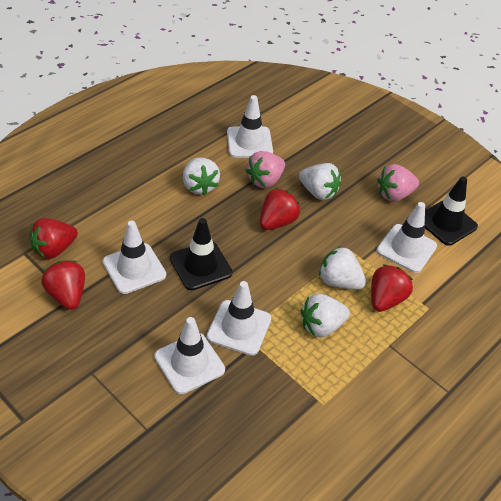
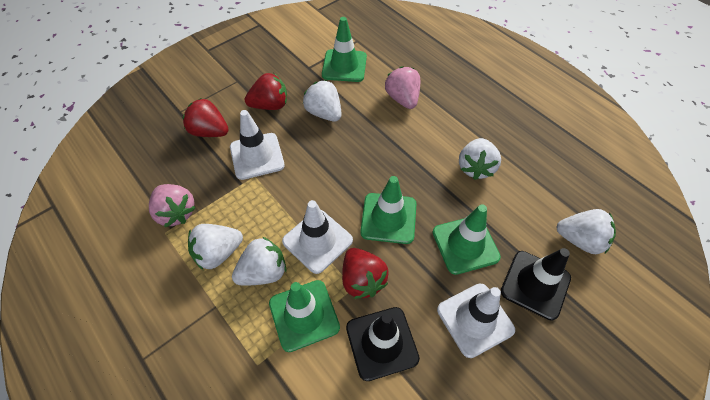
green traffic cone: none = 0 -> [269,280,340,352] [322,17,367,82] [360,176,416,244] [433,204,501,275] = 4
red strawberry: [29,218,78,259] [41,260,85,310] [260,188,300,230] [371,265,413,312] = 4 -> [183,98,229,137] [245,73,287,110] [342,248,389,299] = 3
white strawberry: [183,158,220,195] [299,163,341,200] [301,294,350,337] [319,246,366,290] = 4 -> [188,224,243,270] [232,237,286,286] [303,80,341,121] [459,138,501,180] [556,209,616,254] = 5
white traffic cone: [103,221,166,294] [154,317,225,394] [207,281,271,356] [227,95,273,158] [377,202,437,273] = 5 -> [230,110,285,180] [282,200,353,274] [437,283,515,358] = 3

